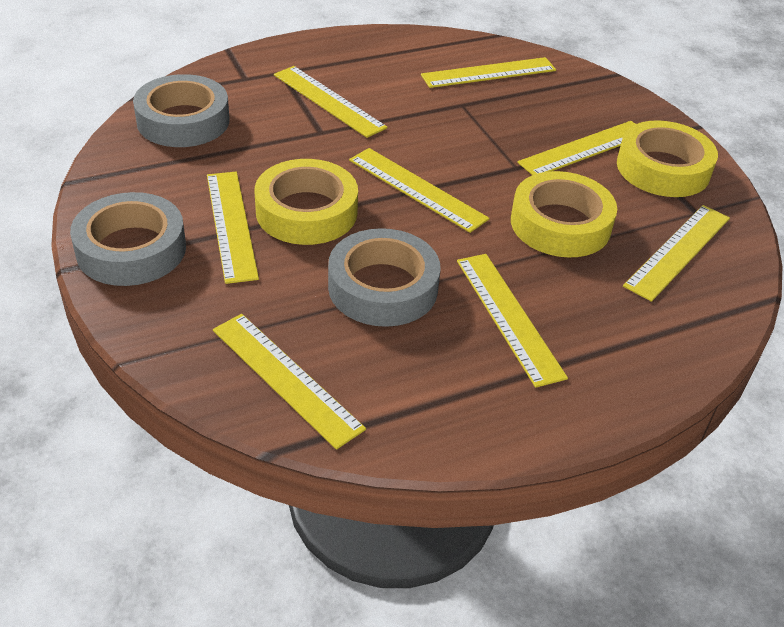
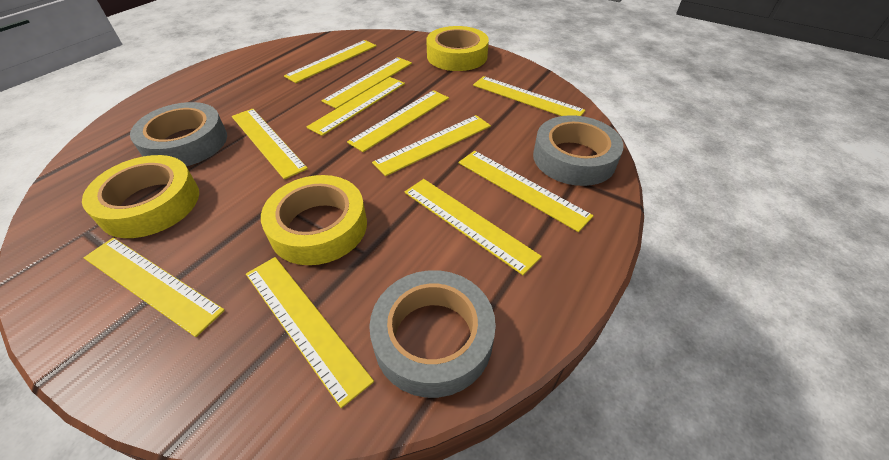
yellow ruler: [207,172,259,284] [213,314,366,450] [274,66,387,138] [349,148,490,233] [421,57,556,88] [457,254,568,388] [517,121,635,175] [623,205,730,302] = 8 -> [84,238,225,337] [232,108,308,179] [246,257,374,408] [284,40,377,83] [307,77,405,136] [322,57,412,109] [347,90,449,152] [372,115,491,176] [405,179,542,275] [459,151,594,232] [473,76,585,116] = 11

